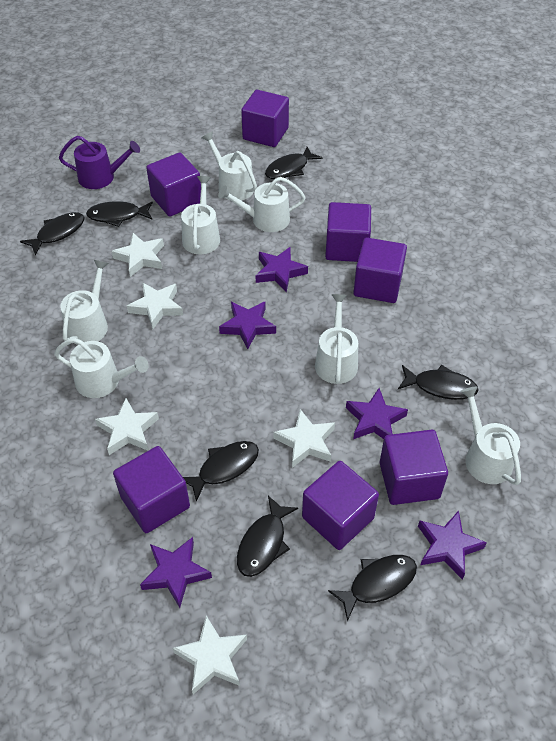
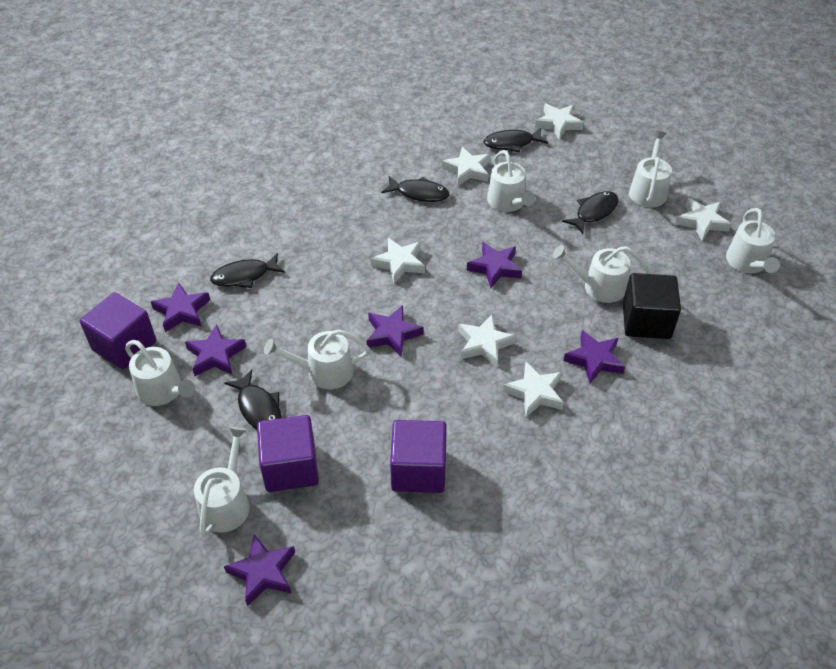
black cube: none = 0 -> [623,273,681,339] = 1
black fish: [20,212,84,255] [86,201,153,227] [183,441,259,502] [237,496,298,577] [265,147,322,179] [328,555,417,622] [398,365,479,400] = 7 -> [210,253,285,288] [224,370,282,429] [381,176,450,202] [484,128,548,153] [562,191,619,234] = 5
purple cube: [113,446,190,533] [146,153,201,217] [241,90,289,147] [302,461,379,550] [325,202,371,262] [353,237,407,303] [380,430,448,505] = 7 -> [80,292,156,370] [257,415,319,492] [390,420,447,493] = 3
purple star: [140,537,212,608] [219,302,276,349] [256,247,308,292] [346,388,408,439] [418,511,487,580] = 5 -> [151,282,210,332] [185,325,246,376] [224,534,295,607] [367,305,424,357] [467,242,522,288] [563,330,625,384] = 6
purple watering can: [59,136,140,189] = 1 -> none = 0
white star: [95,398,159,455] [112,233,164,277] [127,282,183,329] [172,616,247,694] [273,409,335,468] = 5 -> [371,238,425,284] [442,146,490,186] [458,315,516,367] [503,362,564,418] [535,104,584,139] [675,198,731,240] = 6

